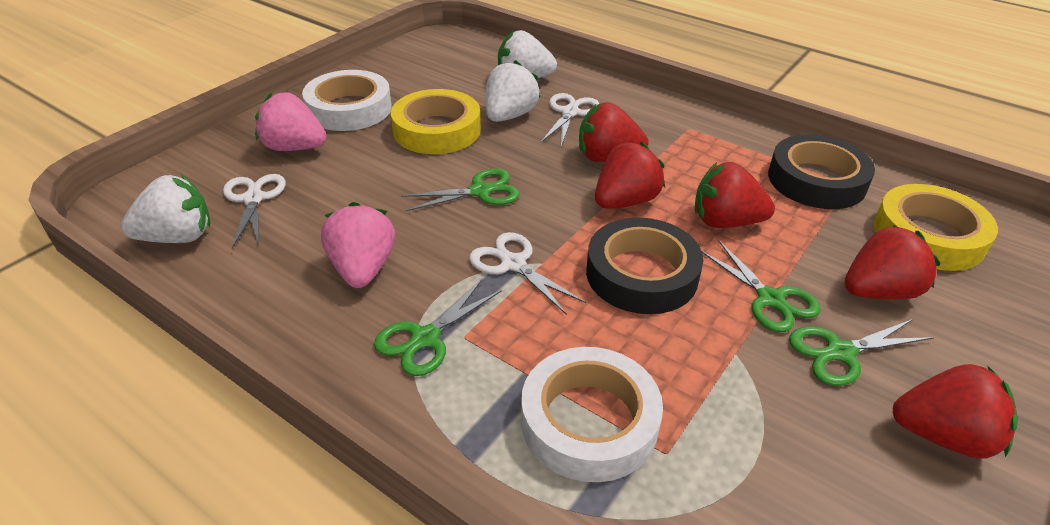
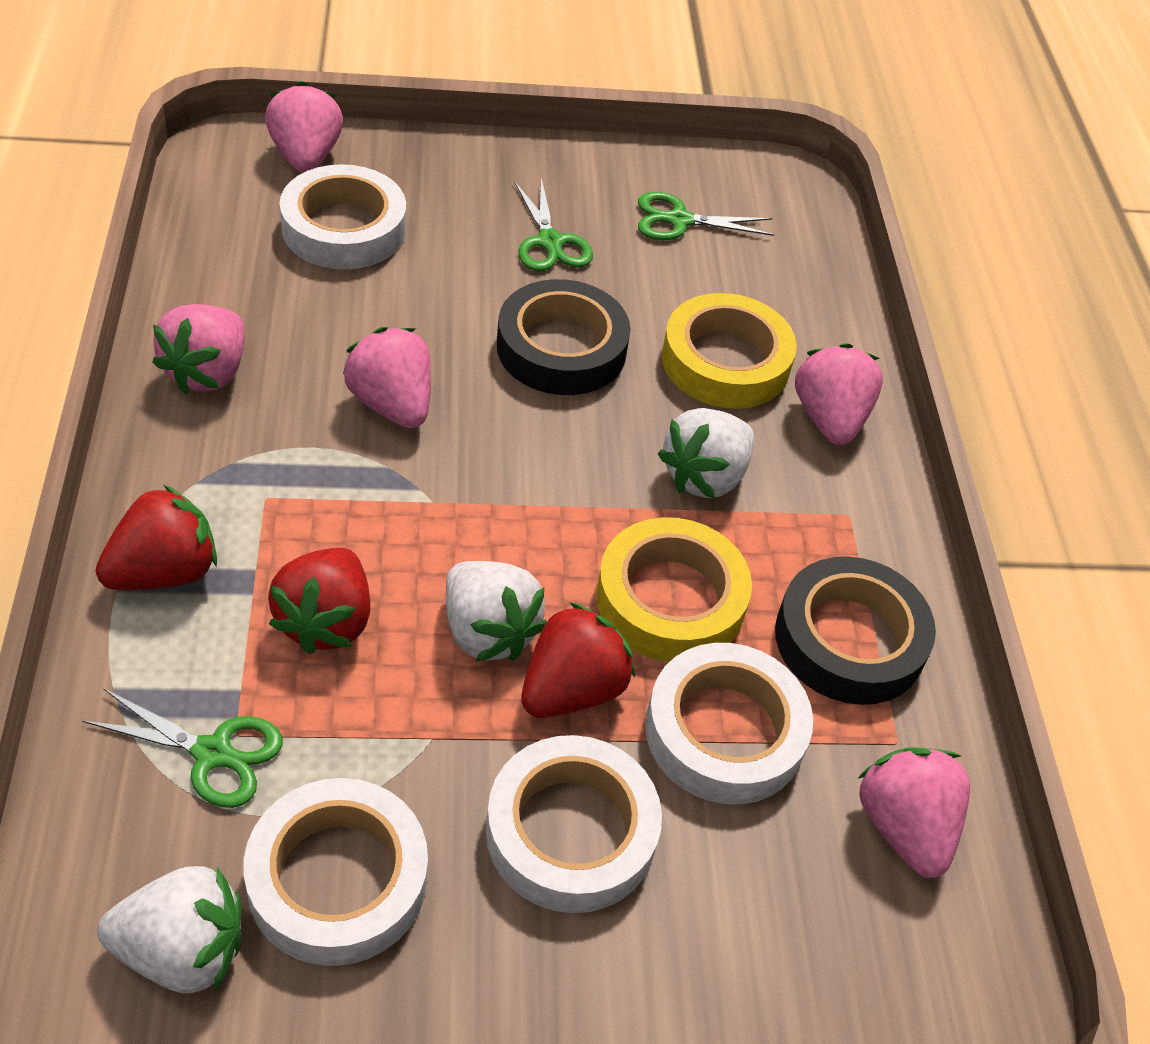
green scissors: [374,280,502,376] [401,168,520,211] [702,241,821,332] [789,319,934,386] = 4 -> [82,688,283,808] [514,178,593,271] [638,192,774,240] = 3
pink strawberry: [255,92,327,151] [321,202,395,288] = 2 -> [152,304,244,394] [265,82,343,173] [343,327,431,429] [795,343,883,445] [858,747,970,878] = 5
red strawberry: [579,102,649,162] [595,142,665,209] [695,162,775,228] [845,225,940,299] [892,364,1018,459] = 5 -> [96,485,217,590] [268,548,371,654] [522,602,635,718] = 3
white scissors: [223,174,286,248] [469,232,586,315] [541,93,599,146] = 3 -> none = 0
white tape: [302,70,392,131] [521,347,663,482] = 2 -> [244,778,428,966] [280,164,406,270] [486,735,662,913] [645,643,813,804] = 4

